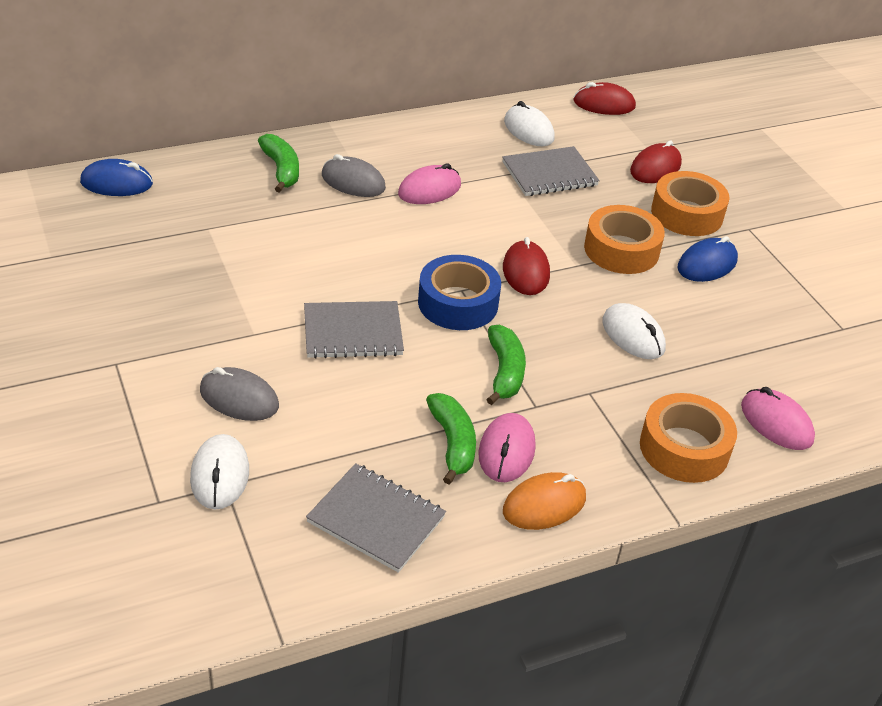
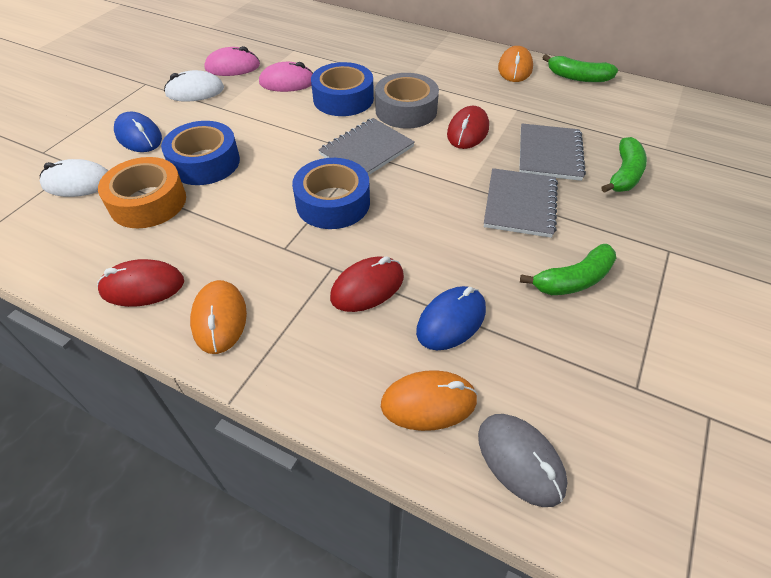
blue tape: [418,255,501,330] = 1 -> [161,121,240,185] [292,158,370,229] [311,62,374,116] = 3
grey mouse: [200,367,279,421] [322,154,386,197] = 2 -> [478,414,568,507] = 1
grey tape: none = 0 -> [375,73,439,129] = 1
orange mouse: [503,472,586,530] = 1 -> [190,280,247,354] [381,370,478,431] [498,46,533,82] = 3
orange tape: [584,205,665,274] [640,393,737,483] [651,171,729,236] = 3 -> [98,157,186,228] = 1
pink mouse: [398,163,461,204] [478,413,536,482] [741,387,815,450] = 3 -> [204,46,260,76] [259,62,313,92] = 2
white mouse: [190,434,249,510] [504,101,555,146] [602,303,666,359] = 3 -> [40,159,108,197] [164,70,224,102] = 2

